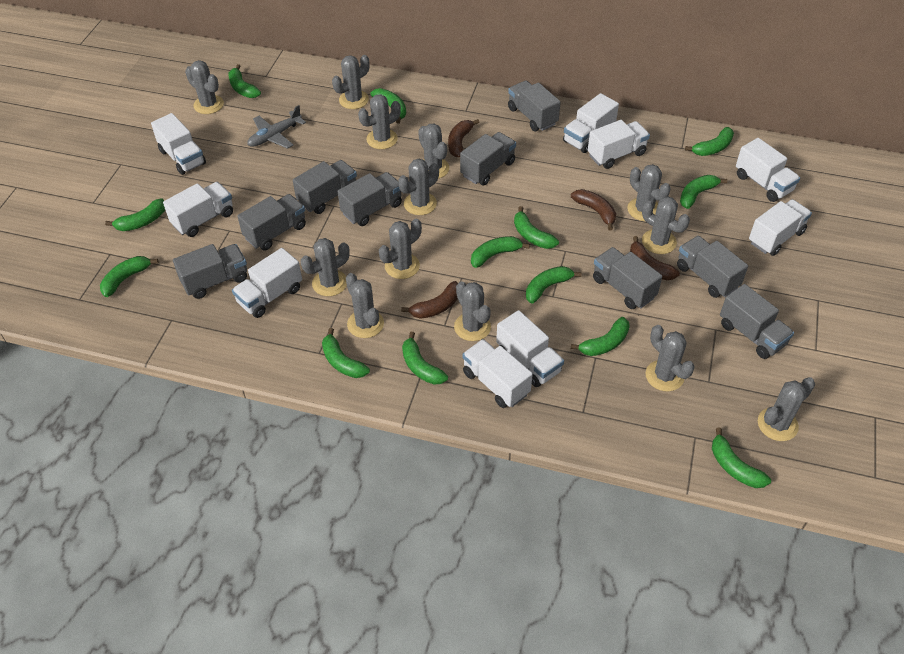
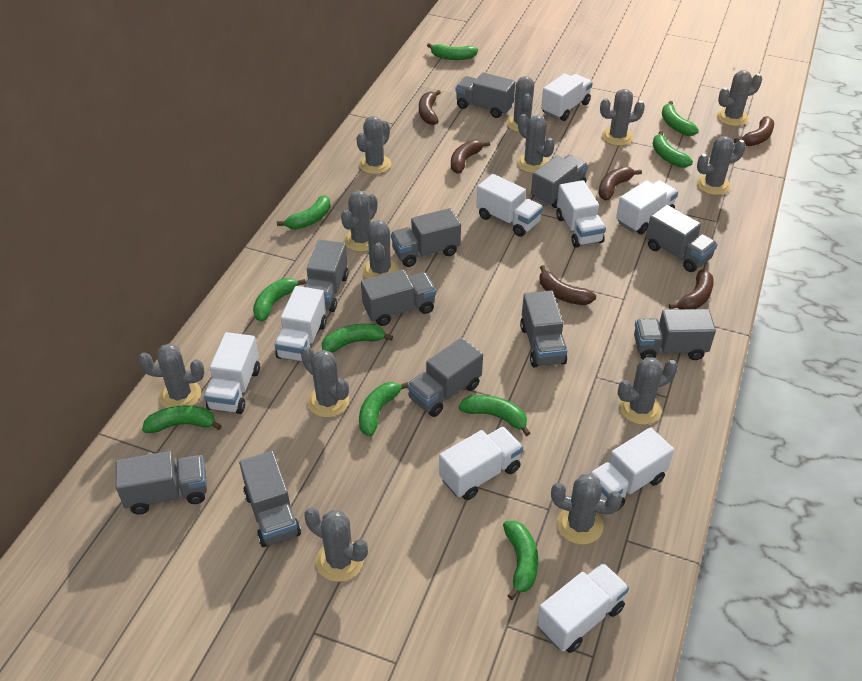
brown banana: [401,281,458,319] [448,119,479,157] [571,189,616,230] [630,236,680,280] = 4 -> [419,90,441,125] [451,140,490,174] [539,265,596,305] [599,167,642,200] [669,269,714,309] [734,116,774,146] = 6
green banana: [100,256,158,297] [105,198,165,231] [228,64,261,98] [322,328,370,378] [371,88,406,124] [402,332,448,385] [471,236,530,268] [514,206,559,249] [526,266,582,304] [571,317,630,356] [680,175,727,209] [685,127,734,156] [712,427,771,488] = 13 -> [142,405,222,433] [253,278,306,322] [277,195,331,229] [322,324,393,353] [359,382,409,436] [427,43,478,60] [459,395,530,436] [503,521,538,600] [653,131,693,168] [662,101,699,136] = 10
grey plane: [247,105,306,149] = 1 -> none = 0
grey truck: [173,244,247,299] [237,194,306,250] [293,160,357,214] [338,172,402,226] [460,132,516,186] [508,81,561,131] [593,247,662,309] [677,236,748,298] [720,284,794,359] = 9 -> [116,451,207,515] [239,451,301,547] [304,240,349,312] [361,269,436,326] [391,208,461,267] [407,338,483,417] [456,72,515,118] [520,290,567,367] [531,155,589,208] [634,309,716,360] [646,204,718,272] = 11

